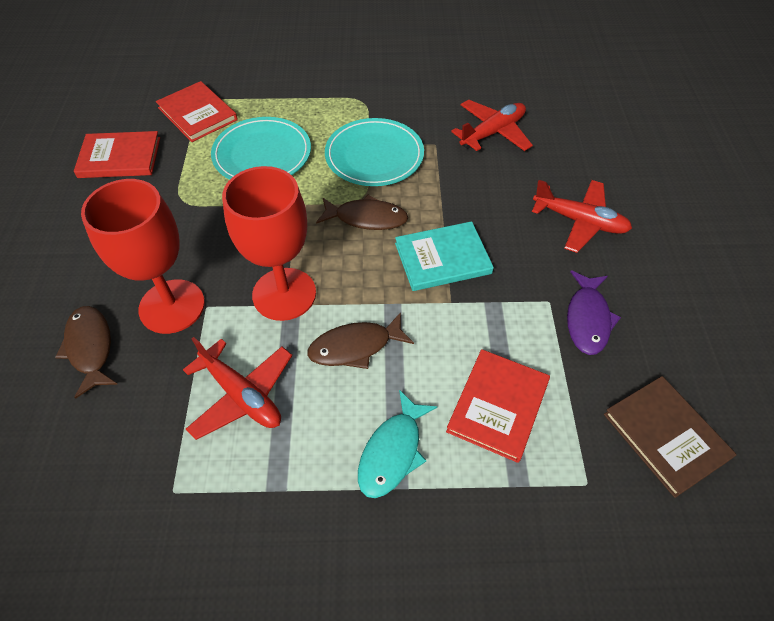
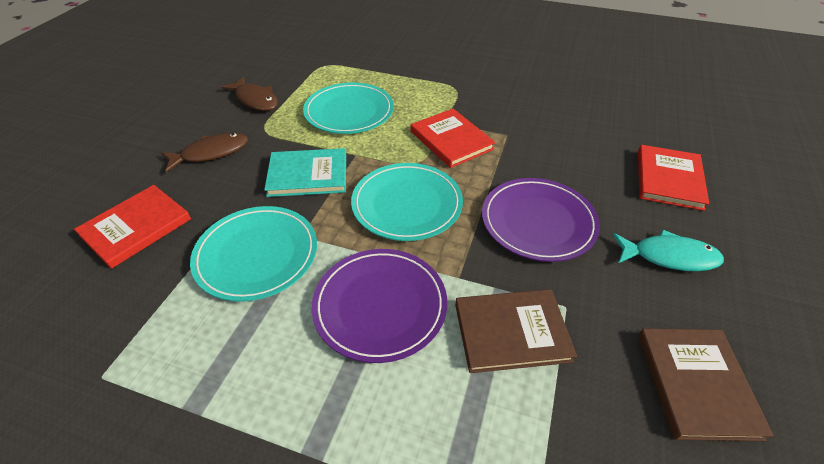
brown book: [604,376,737,498] = 1 -> [455,289,577,373] [638,329,774,441] = 2
brown fish: [55,306,118,399] [307,312,414,369] [316,195,408,230] = 3 -> [161,133,248,172] [221,77,278,111] = 2
purple fish: [567,270,621,355] = 1 -> none = 0
purple plate: none = 0 -> [312,249,447,363] [482,178,600,262] = 2
red goblet: [81,179,205,334] [222,166,316,321] = 2 -> none = 0
red plane: [183,337,292,440] [451,100,533,151] [532,180,632,253] = 3 -> none = 0
turquoise plate: [211,117,311,179] [325,118,424,186] = 2 -> [190,206,317,302] [303,83,394,134] [351,163,463,241] = 3

